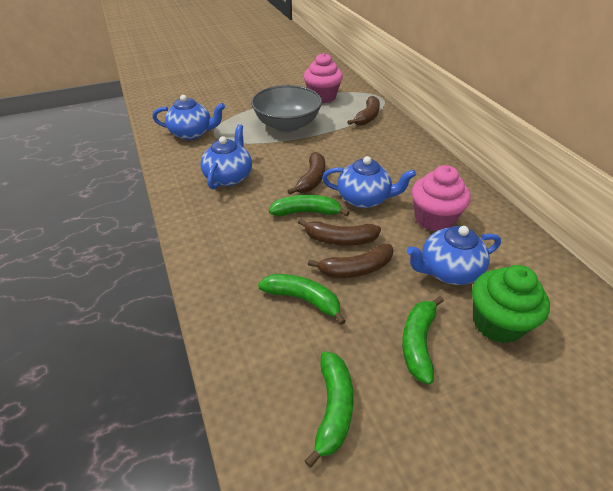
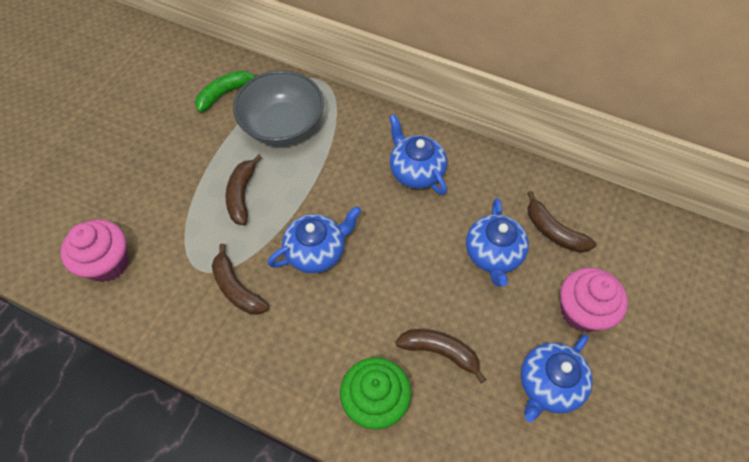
green banana: [258,274,346,325] [269,195,350,216] [304,351,354,468] [402,296,444,384] = 4 -> [195,70,258,112] = 1

